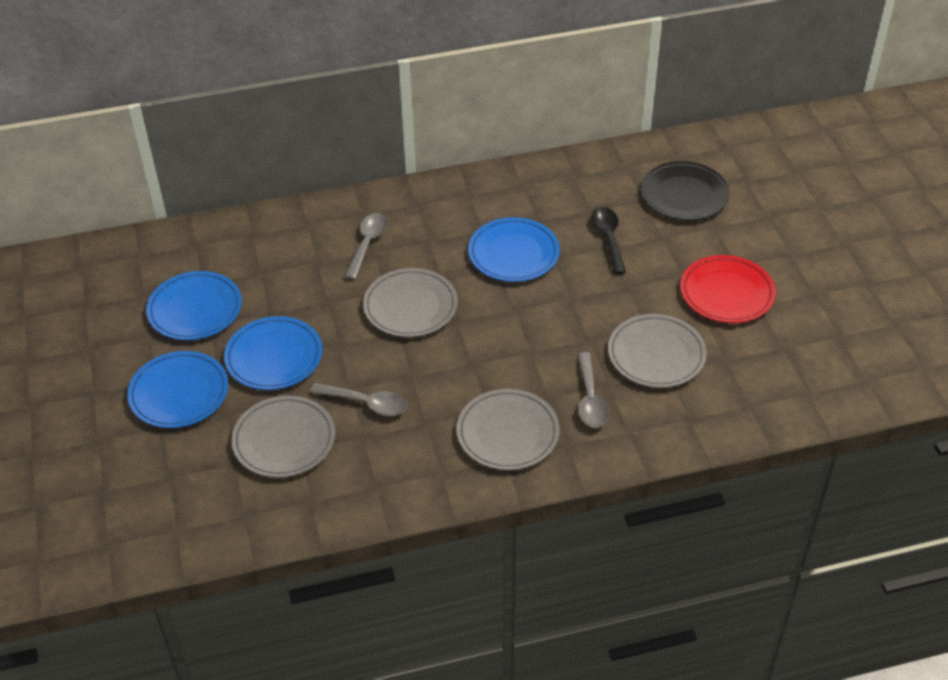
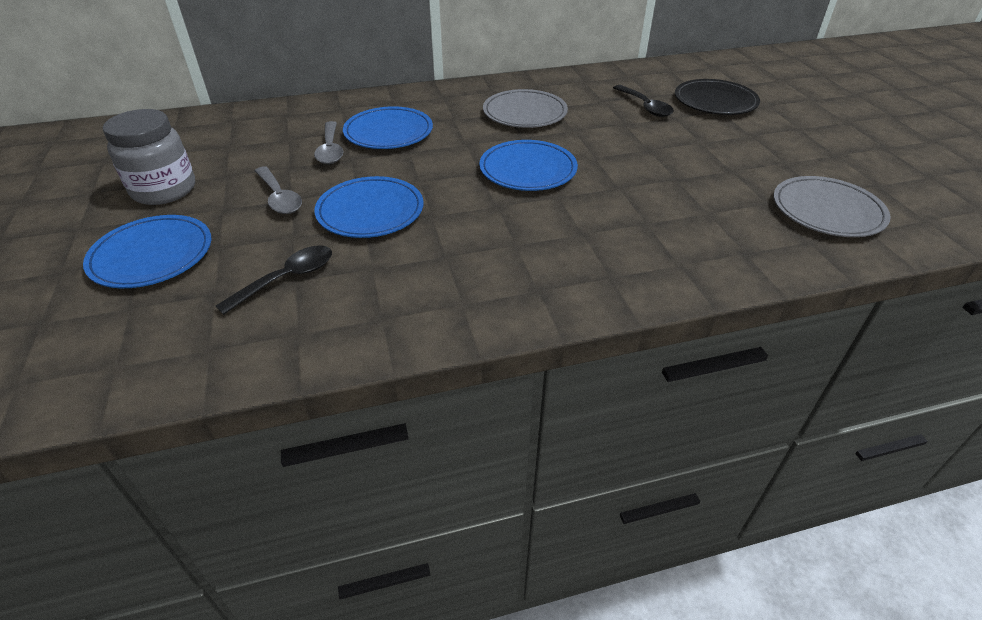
black spoon: [591,207,626,274] = 1 -> [216,245,332,315] [613,85,674,117] = 2
grey jar: none = 0 -> [103,109,195,205] = 1
grey plate: [231,396,335,478] [363,268,458,337] [456,389,560,470] [608,314,707,388] = 4 -> [483,89,568,128] [774,176,891,237] = 2
grey spoon: [310,383,407,416] [344,213,388,280] [577,352,609,428] = 3 -> [255,166,302,214] [314,121,343,164] = 2
red plate: [680,255,776,323] = 1 -> none = 0

